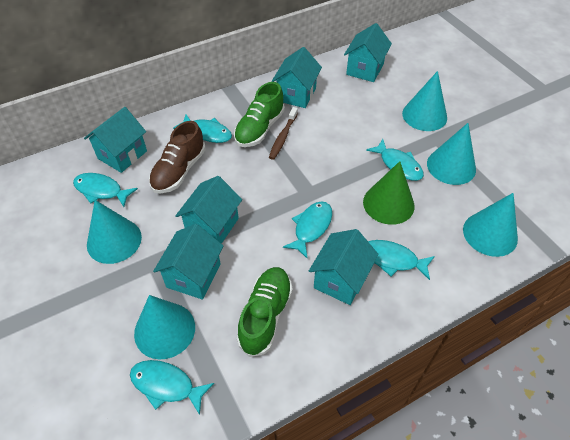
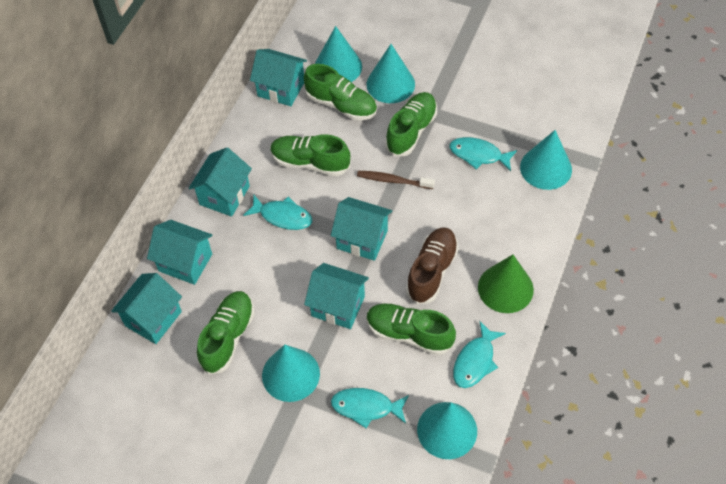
green shoe: [234,82,285,147] [237,267,293,357] = 2 -> [197,291,254,375] [271,134,350,176] [304,64,377,120] [367,304,456,355] [385,92,437,156] = 5
turquoise fish: [73,173,138,207] [130,360,214,415] [173,114,232,143] [283,201,332,259] [366,139,424,181] [368,240,435,280] = 6 -> [243,195,313,230] [331,388,409,428] [450,137,517,171] [453,321,506,388] = 4

